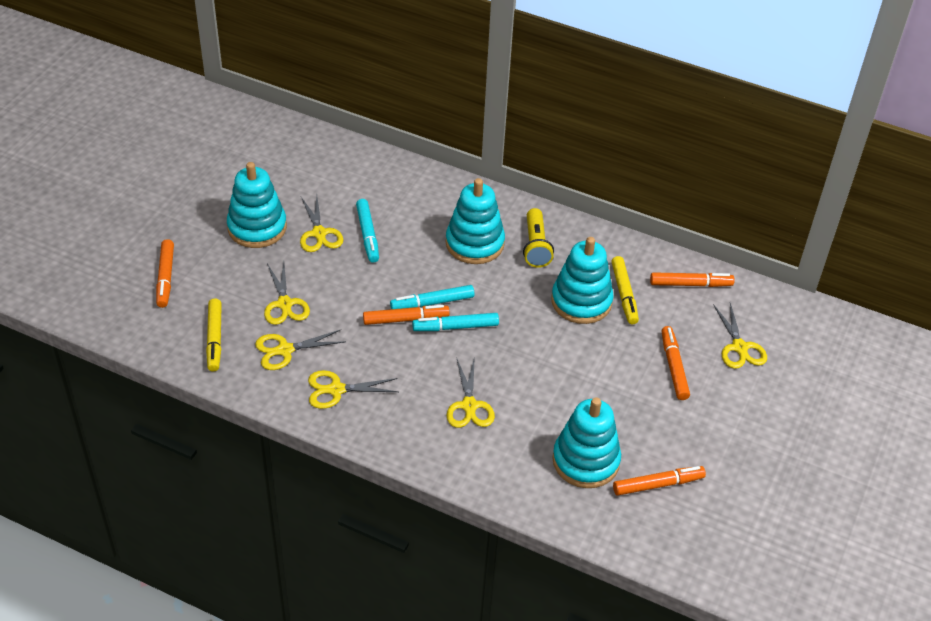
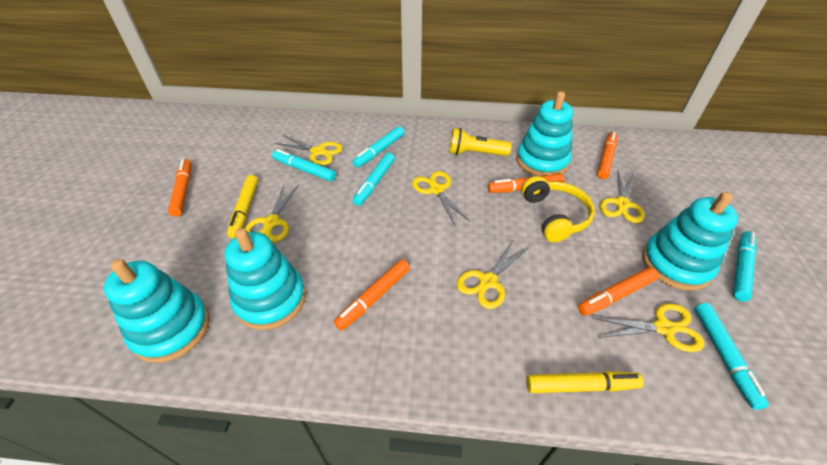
turquoise marker: [356,199,379,263] [390,285,475,309] [412,313,499,331] = 3 -> [272,149,336,181] [352,126,404,168] [353,153,395,206] [694,303,769,410] [733,231,756,301] = 5
yellow headphones: none = 0 -> [522,176,595,242] = 1

